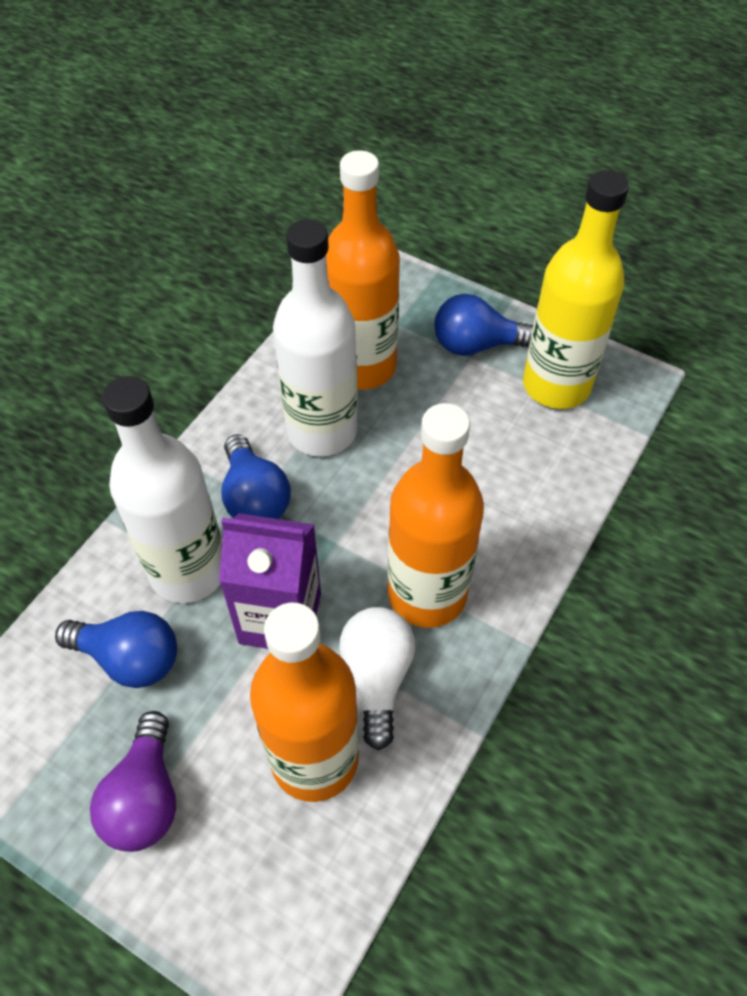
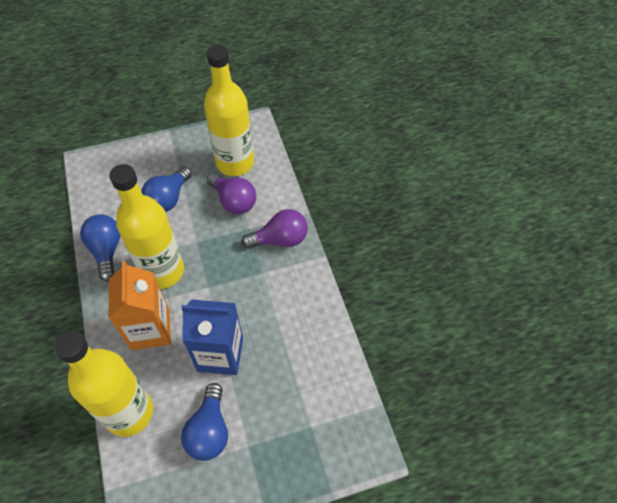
blue carton: none = 0 -> [181,299,243,375] = 1
orange bottle: [250,603,359,802] [326,150,400,390] [387,403,484,628] = 3 -> none = 0
orange carton: none = 0 -> [108,261,171,350] = 1
purple carton: [219,513,321,649] = 1 -> none = 0
purple light bulb: [90,711,176,852] = 1 -> [207,173,256,214] [242,209,308,249] = 2
white bottle: [102,376,222,603] [273,219,358,457] = 2 -> none = 0
white light bulb: [339,607,415,750] = 1 -> none = 0
yellow bottle: [523,170,629,409] = 1 -> [54,331,153,437] [109,164,184,289] [204,45,254,176] = 3

